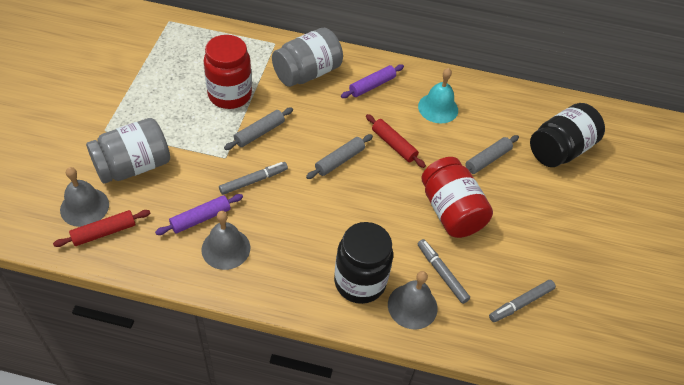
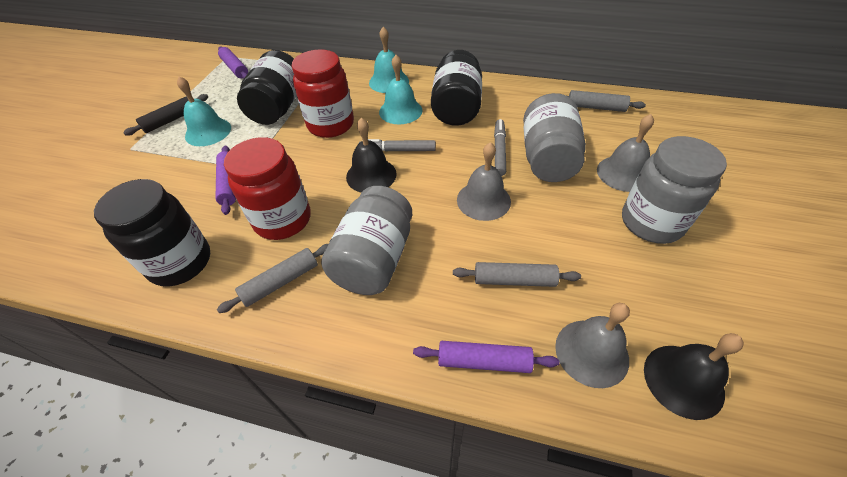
black bell: none = 0 -> [346,118,396,193] [644,333,744,420] = 2
black jar: [334,222,393,304] [530,103,605,167] = 2 -> [94,179,210,287] [237,50,297,125] [431,50,482,126] = 3
black rolling pin: none = 0 -> [123,94,208,136] = 1
grey jar: [86,118,170,184] [272,28,343,87] = 2 -> [321,186,412,295] [523,93,586,182] [622,136,727,244] = 3
grey marker: [219,162,288,195] [418,239,470,304] [489,280,556,322] = 3 -> [359,139,436,151] [494,119,506,176] = 2
purple rolling pin: [155,194,243,235] [341,64,404,98] = 2 -> [215,146,236,215] [218,46,248,79] [413,341,559,373] = 3
red rolling pin: [53,210,150,247] [366,114,426,168] = 2 -> none = 0
turquoise bell: [418,68,458,123] = 1 -> [177,76,231,146] [369,27,409,93] [379,55,422,124] = 3

